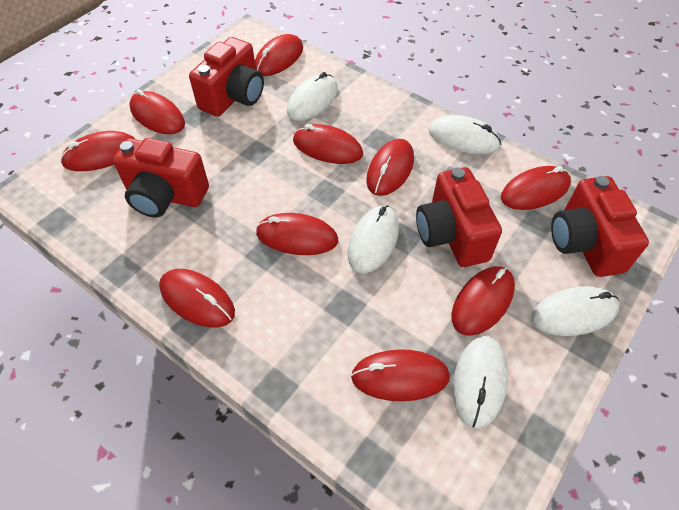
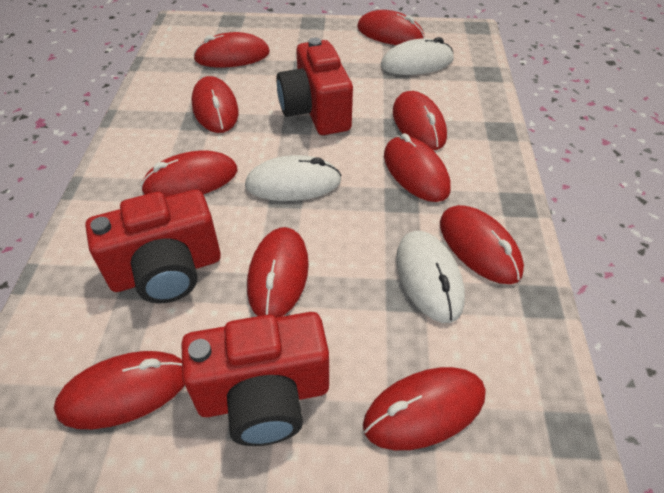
red camera: [113,138,209,218] [189,37,264,117] [416,167,502,267] [551,176,649,277] = 4 -> [85,190,221,304] [181,312,329,446] [276,37,353,135] = 3
white mouse: [287,72,338,121] [348,205,399,274] [428,115,502,154] [453,336,508,429] [532,286,619,336] = 5 -> [245,155,342,201] [381,37,454,75] [396,231,465,323] = 3

